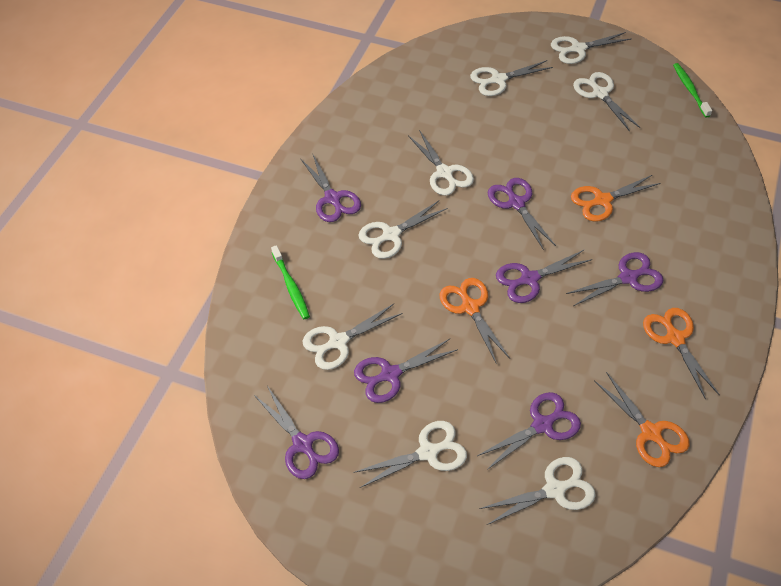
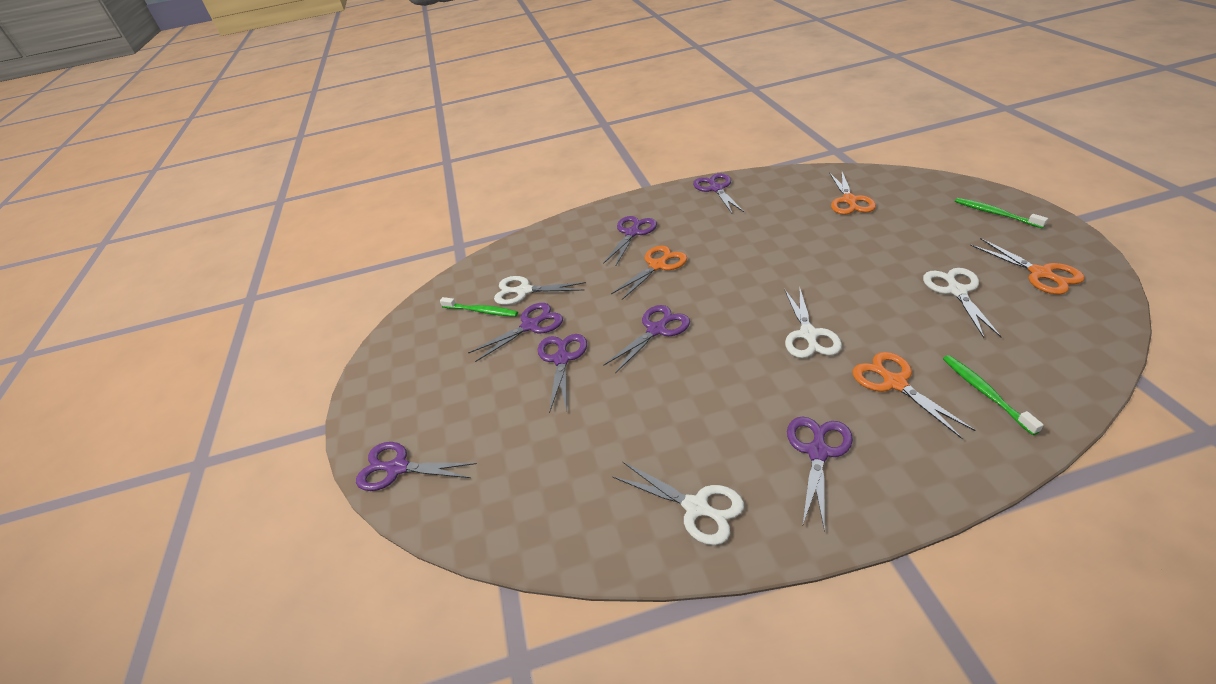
green toothbrush: [271,245,310,319] [673,63,712,118] = 2 -> [440,297,518,317] [943,355,1044,435] [955,198,1048,228] = 3
white scissors: [302,304,402,370] [353,421,467,488] [358,201,448,259] [408,130,474,196] [470,60,553,96] [479,457,596,525] [551,32,631,64] [573,72,640,131] = 8 -> [494,276,586,305] [613,462,744,545] [784,286,842,358] [923,268,1001,338] = 4

